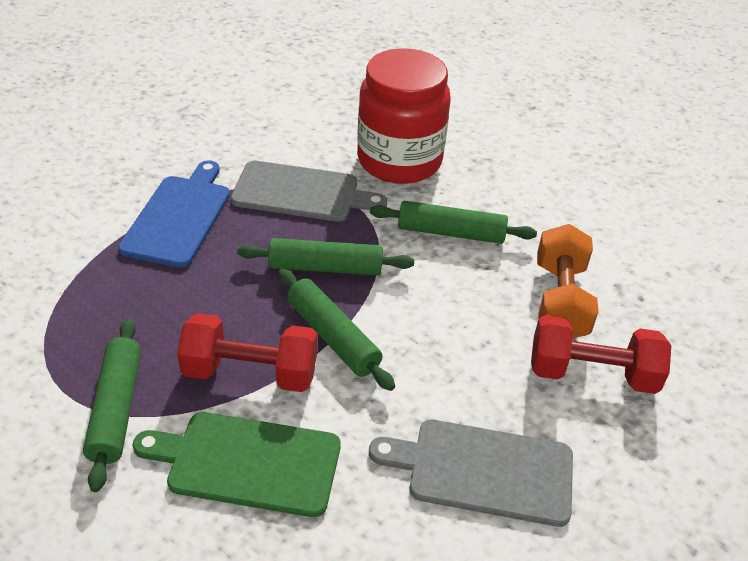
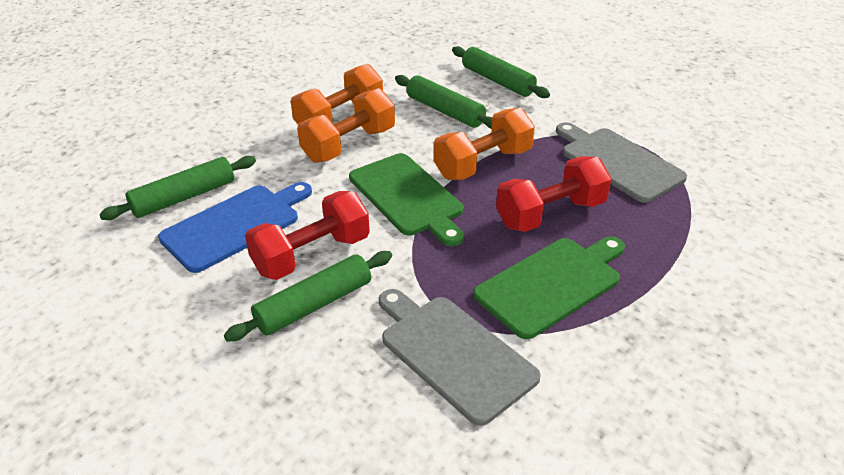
green cutting board: [132,412,341,517] = 1 -> [349,153,464,246] [473,236,625,339] = 2
orange dumbbell: [537,224,599,339] = 1 -> [291,64,383,124] [297,88,395,163] [434,108,535,180] = 3
red jar: [357,48,451,184] = 1 -> none = 0

